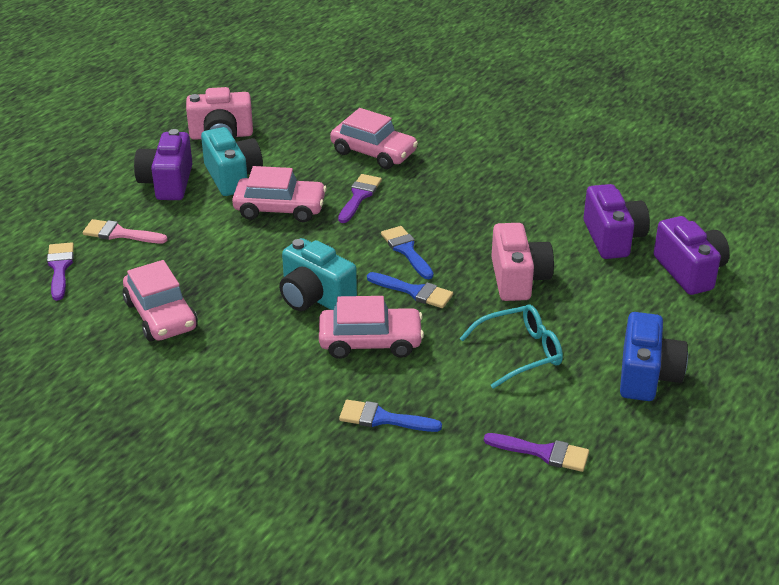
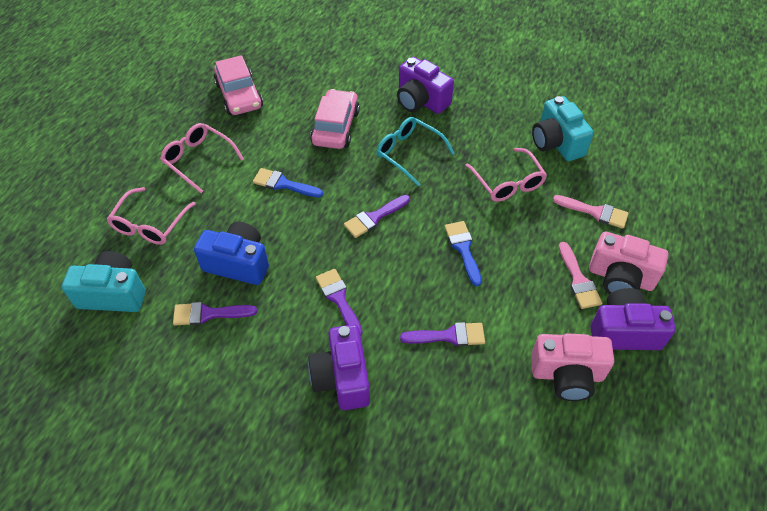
blue brush: [339,400,442,432] [367,272,453,308] [381,226,434,279] = 3 -> [253,168,323,198] [444,221,482,286] = 2
pink brush: [83,219,168,243] = 1 -> [553,195,629,229] [559,242,602,309] = 2
pink car: [123,260,198,342] [232,166,327,222] [319,296,424,359] [330,108,418,169] = 4 -> [214,55,263,115] [310,89,360,149] = 2
pink glasses: none = 0 -> [107,187,196,245] [160,123,244,193] [465,148,547,202] = 3
purple brush: [47,242,74,301] [338,174,382,223] [484,433,589,472] = 3 -> [173,302,257,325] [316,269,363,335] [344,195,410,238] [400,322,485,346] = 4

